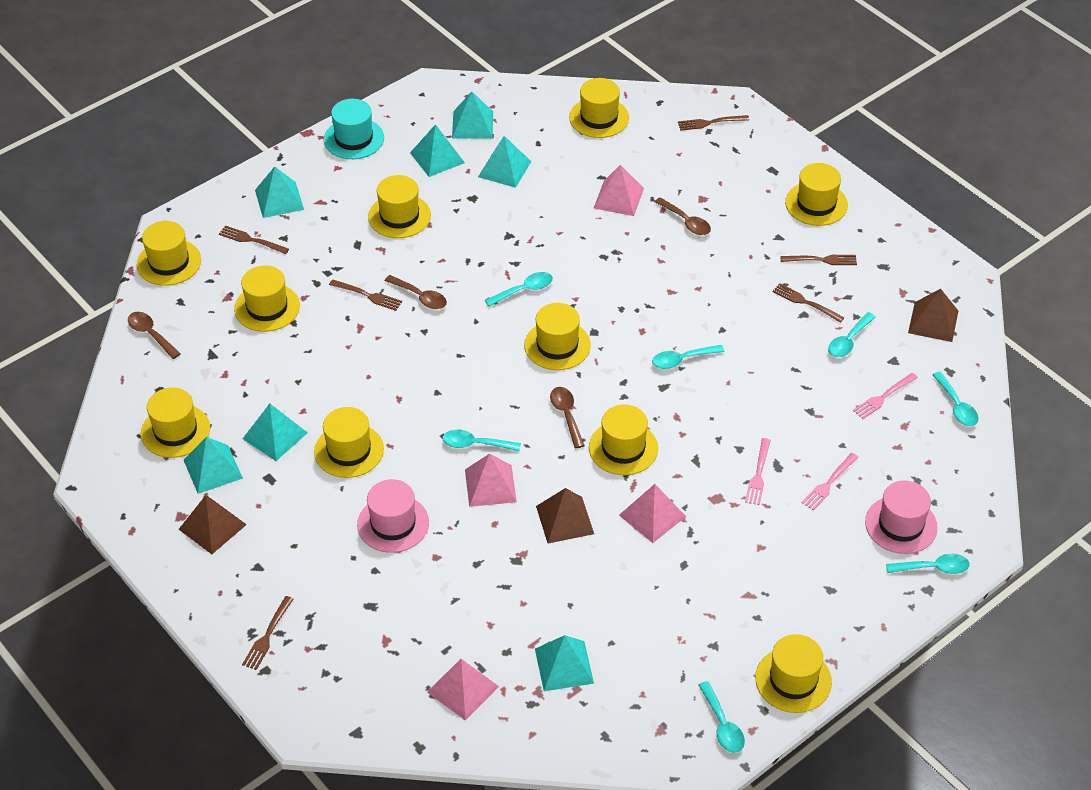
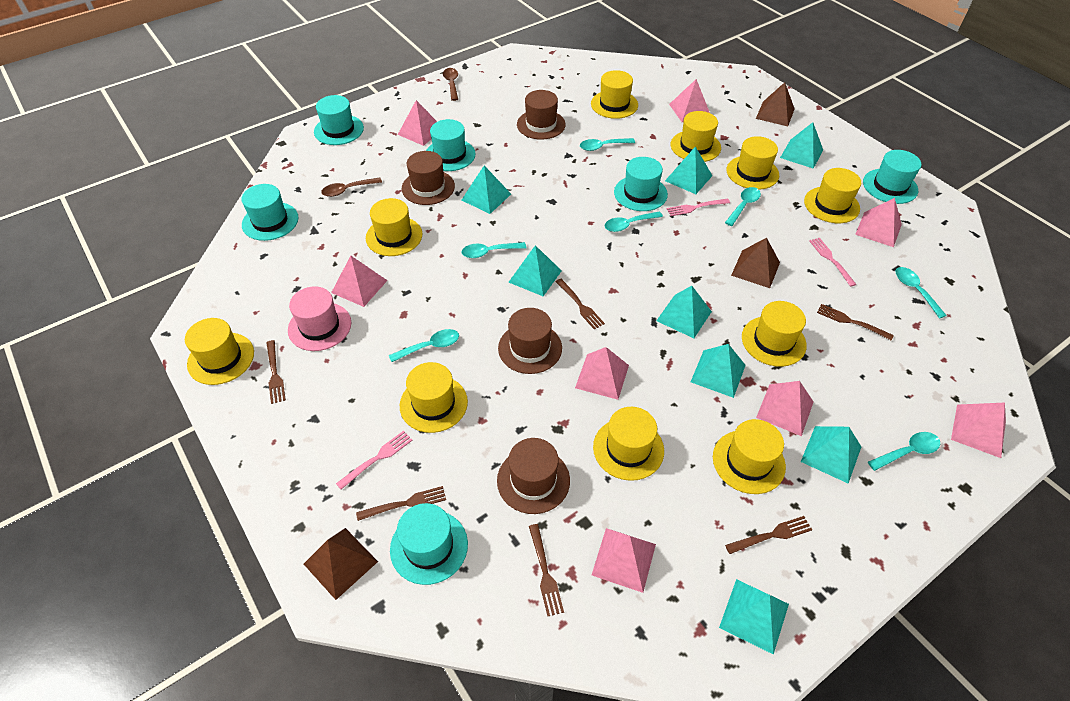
brown hat: none = 0 -> [402,151,455,205] [497,438,570,514] [498,308,562,374] [517,90,566,140] = 4
brown spoon: [128,312,181,359] [384,275,447,309] [550,387,585,448] [655,197,711,235] = 4 -> [321,177,382,197] [443,68,458,101] = 2
pink hat: [357,479,429,553] [865,481,938,554] = 2 -> [288,286,351,351] = 1
pink pyramid: [427,659,499,721] [465,453,517,507] [594,165,644,216] [619,484,686,543] = 4 -> [331,256,388,307] [398,100,437,146] [575,347,629,400] [592,528,656,593] [669,79,710,122] [756,381,814,436] [855,198,902,247] [951,402,1006,458] = 8
turquoise hat: [324,99,384,159] = 1 -> [241,184,299,241] [314,95,364,145] [390,503,468,585] [426,119,476,171] [614,157,668,211] [863,150,921,204] = 6
turquoise pyramid: [184,437,243,494] [243,404,308,461] [255,167,304,218] [410,124,465,177] [452,91,493,139] [478,136,532,188] [535,635,594,691] = 7 -> [462,166,511,214] [508,245,562,296] [656,286,712,338] [665,146,712,194] [691,344,746,398] [719,579,789,655] [780,122,823,169] [801,426,861,483] = 8

